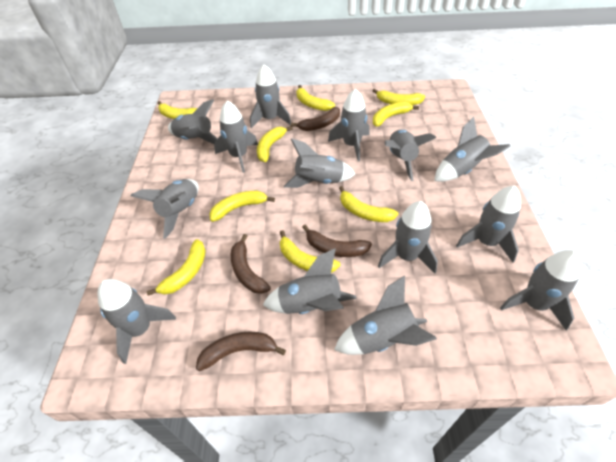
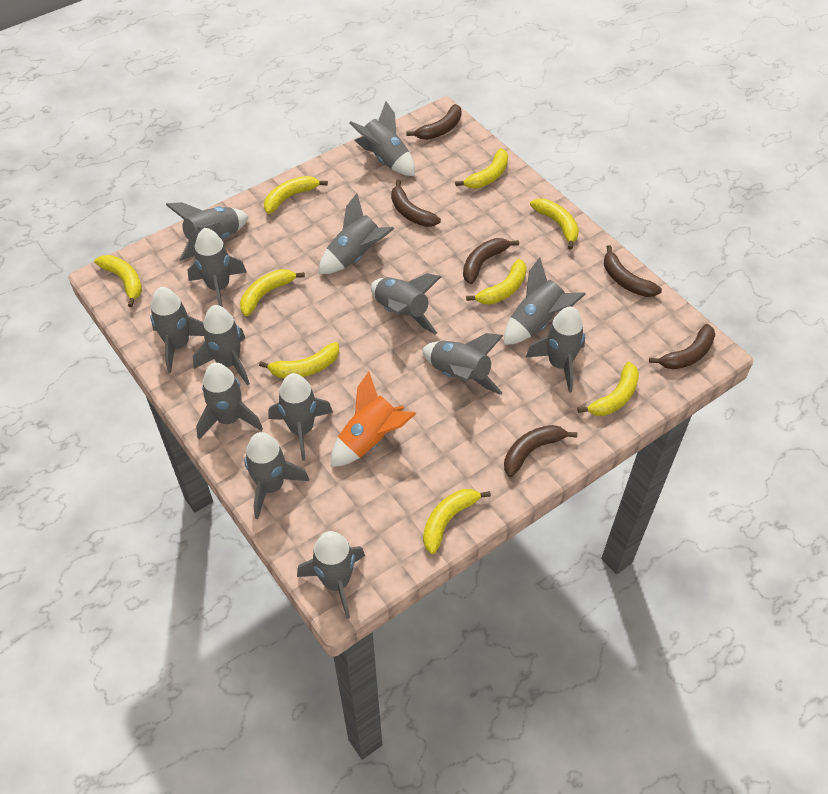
brown banana: [196,332,286,371] [231,234,271,294] [291,107,340,131] [302,225,372,257] = 4 -> [391,180,441,227] [407,104,462,140] [463,238,519,284] [504,425,577,477] [604,245,662,297] [649,324,715,370] = 6
orange rocket: none = 0 -> [331,372,416,467] = 1

